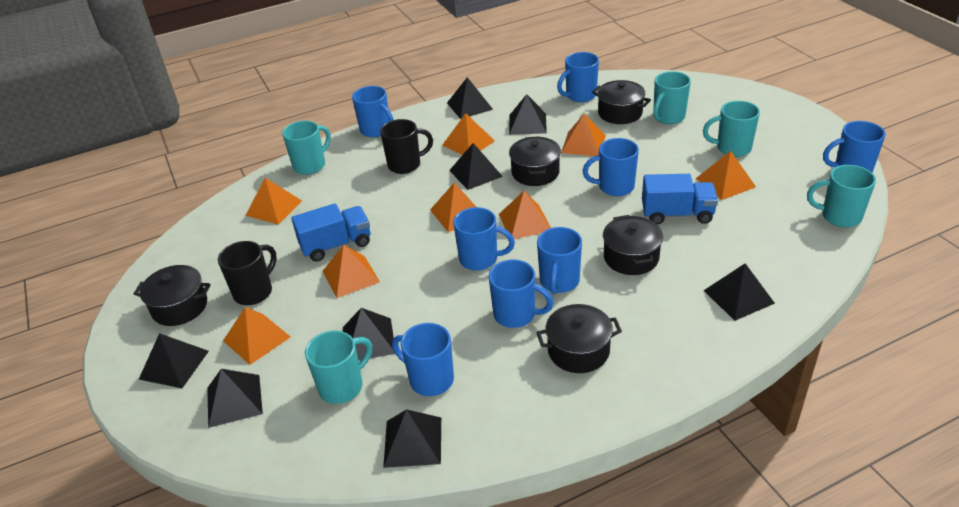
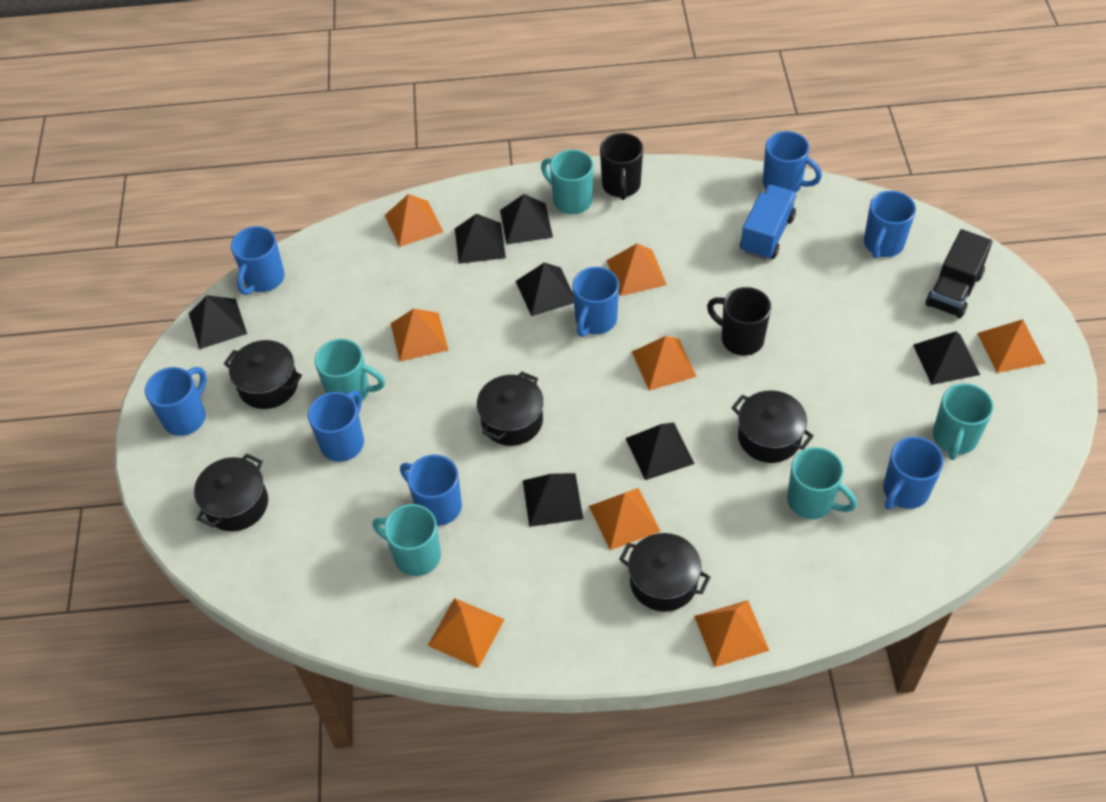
black pyramid: [139,333,209,388] [207,369,263,428] [343,308,395,361] [383,409,441,468] [447,77,493,119] [449,143,503,190] [509,94,547,135] [703,263,775,321] = 8 -> [189,295,247,349] [455,214,506,264] [500,194,553,244] [516,263,574,316] [523,473,583,527] [625,422,695,480] [913,331,980,385] = 7
black truck: none = 0 -> [926,229,992,318] = 1
blue truck: [291,203,370,262] [642,174,718,224] = 2 -> [740,185,797,260] = 1

